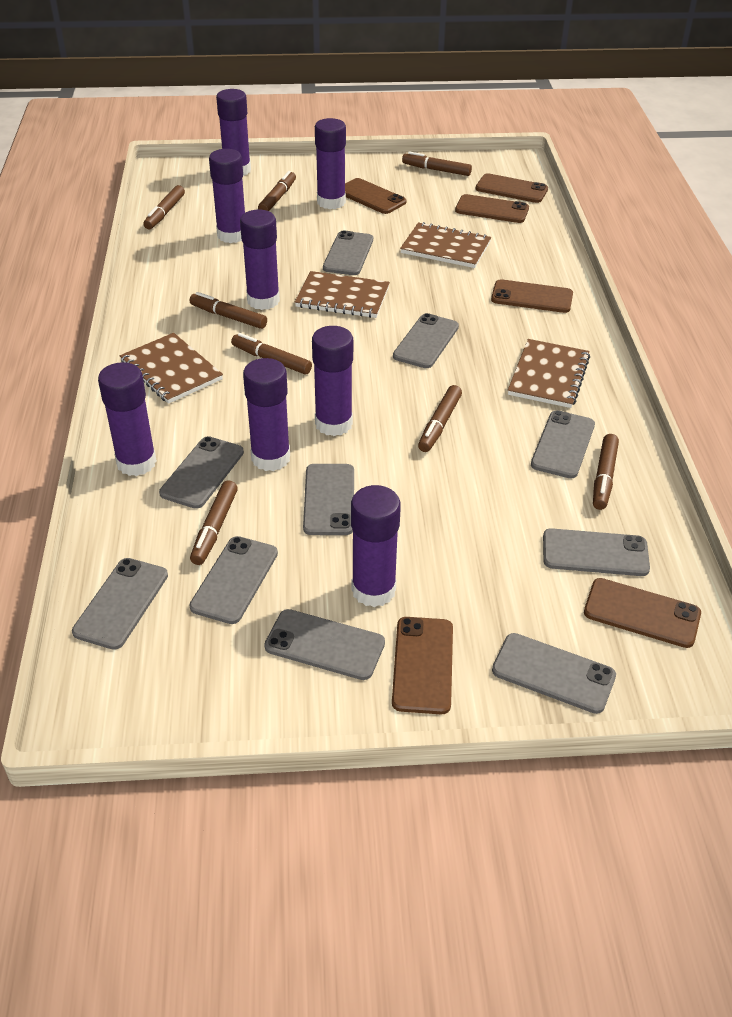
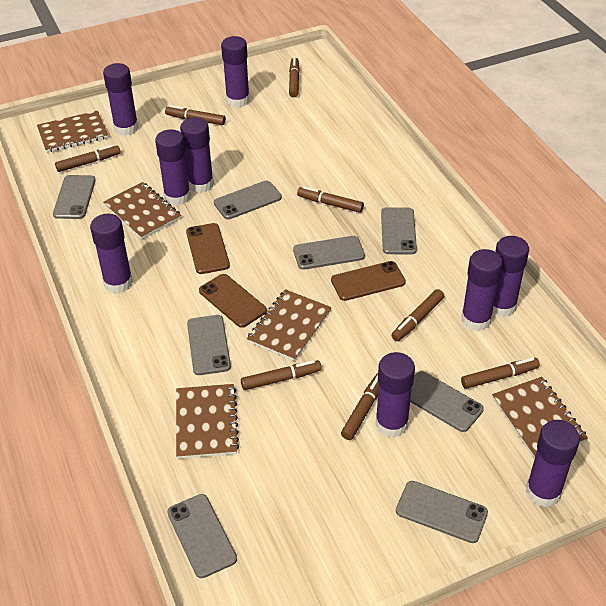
brown notebook: [120,333,223,404] [295,271,390,318] [400,222,491,268] [508,339,590,408] = 4 -> [37,111,108,153] [103,182,181,239] [176,384,239,459] [247,289,332,361] [492,377,588,459] = 5
brown phone: [345,178,407,214] [392,617,453,714] [455,194,529,223] [476,173,548,203] [491,279,573,313] [584,578,701,648] = 6 -> [186,223,230,274] [199,274,267,328] [331,261,406,301] = 3
grey phone: [72,558,168,650] [159,436,244,509] [189,536,278,624] [264,609,385,680] [303,464,354,535] [323,230,373,275] [393,313,459,368] [492,633,616,714] [531,410,595,478] [543,528,650,576] = 10 -> [53,175,96,219] [167,494,237,578] [187,315,231,375] [214,181,282,219] [293,236,365,270] [381,207,417,255] [396,481,488,543] [410,371,484,432] = 8
purple glue stick: [98,362,157,476] [209,149,245,243] [216,89,251,176] [240,210,280,310] [243,358,290,471] [312,326,353,436] [315,118,346,209] [351,485,401,607] = 8 -> [90,214,133,293] [103,63,139,136] [155,129,191,205] [180,117,214,193] [221,36,250,107] [375,352,415,438] [461,249,503,331] [492,236,529,317] [526,420,580,507] = 9

